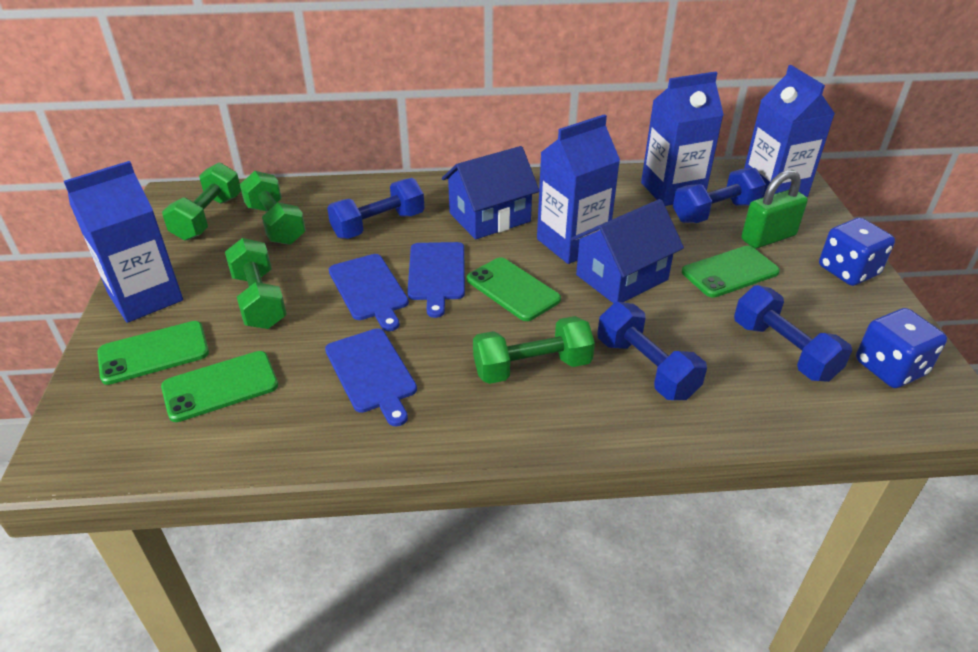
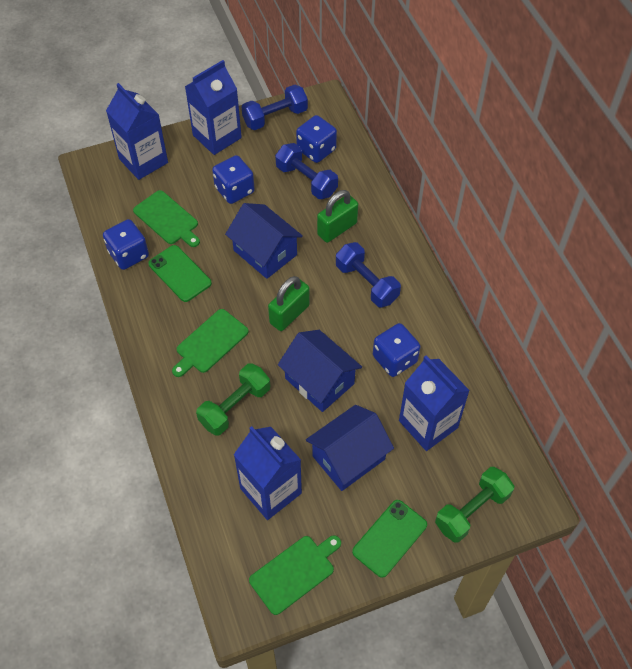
blue cutting board: [325,328,417,426] [329,254,409,331] [407,242,465,318] = 3 -> none = 0
blue dice: [819,218,895,286] [856,308,947,388] = 2 -> [103,219,149,270] [212,155,255,204] [296,115,337,163] [373,323,421,377] = 4
blue dumbbell: [327,178,425,239] [597,302,707,400] [673,168,766,223] [734,285,852,382] = 4 -> [242,85,308,130] [275,143,338,199] [336,242,401,308] = 3
blue house: [442,146,539,239] [571,199,684,304] = 2 -> [225,203,303,279] [278,330,362,412] [306,405,394,491] = 3
green cutting board: none = 0 -> [133,190,200,247] [172,309,249,377] [249,535,341,615] = 3
green dumbbell: [162,163,241,241] [225,238,287,329] [240,171,306,245] [473,316,595,384] = 4 -> [196,363,270,436] [435,467,514,543] = 2
green padlock: [741,170,808,249] = 1 -> [268,276,310,331] [317,190,358,243] = 2
green phone: [97,321,209,385] [161,351,278,422] [467,257,561,321] [682,246,780,298] = 4 -> [148,245,212,302] [352,500,427,578] = 2

